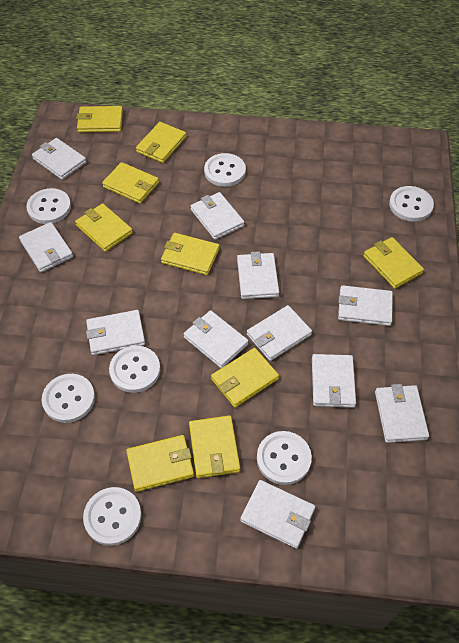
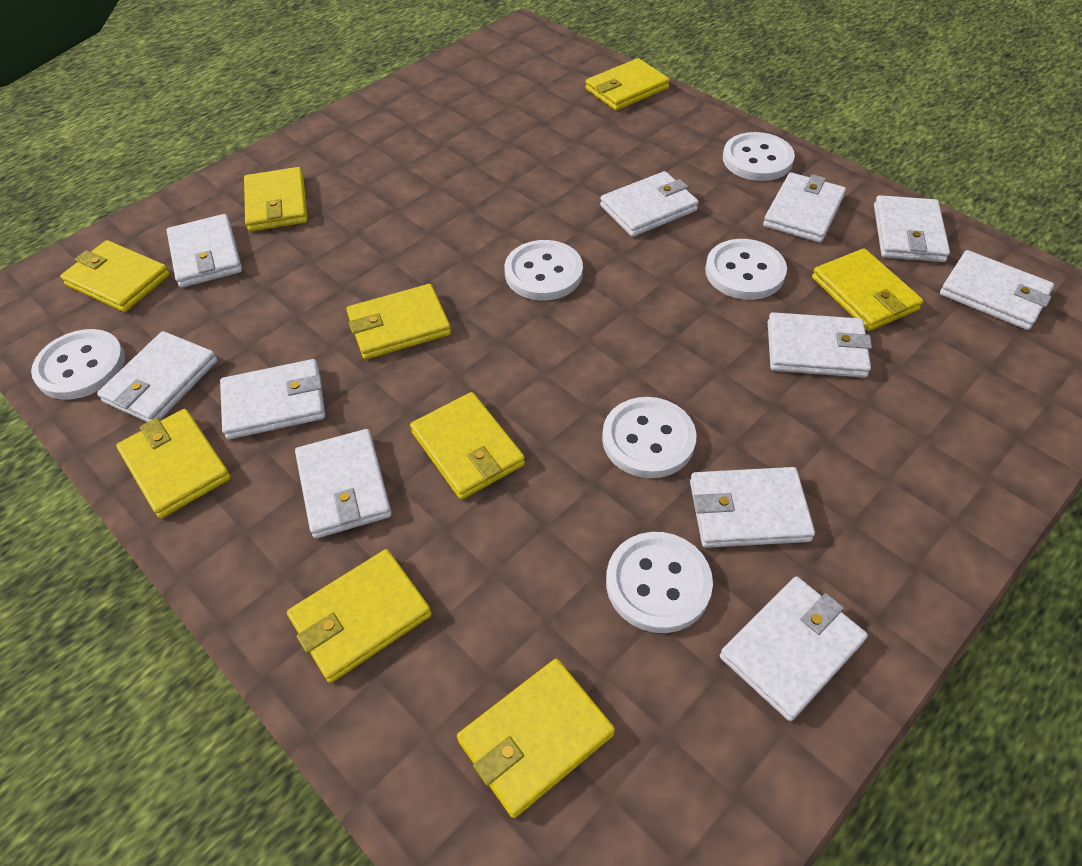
white button: [26,188,71,224] [42,374,95,423] [83,487,142,546] [109,346,160,393] [204,153,246,187] [257,431,312,485] [389,186,434,222] = 7 -> [31,329,125,400] [504,240,583,300] [602,397,696,478] [606,532,713,633] [705,239,787,300] [723,132,795,181] = 6

